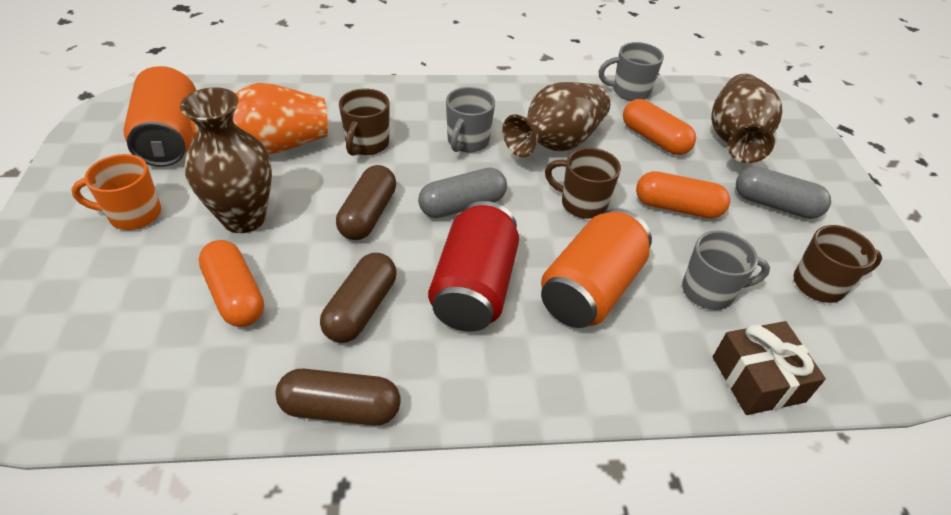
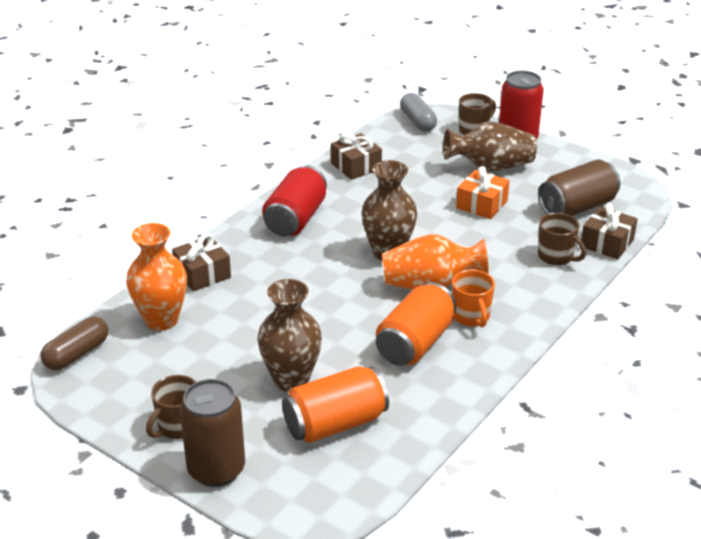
brown can: none = 0 -> [180,379,245,487] [538,160,620,216] = 2
brown capsule: [275,369,401,426] [320,253,396,343] [336,165,396,240] = 3 -> [41,317,108,370] = 1
brown gift: [713,321,826,415] = 1 -> [172,234,231,291] [331,133,382,180] [581,203,638,260] = 3
grey capsule: [418,168,507,218] [736,166,831,219] = 2 -> [400,93,437,132] = 1
grey mug: [446,87,495,153] [599,42,664,101] [682,231,770,310] = 3 -> none = 0
orange capsule: [199,240,264,327] [623,99,696,155] [636,171,730,218] = 3 -> none = 0
orange gift: none = 0 -> [456,166,510,219] = 1
orange vase: [191,83,328,154] = 1 -> [126,223,187,331] [382,234,489,289] = 2
red can: [428,201,519,332] = 1 -> [262,165,327,236] [499,71,544,140] = 2

